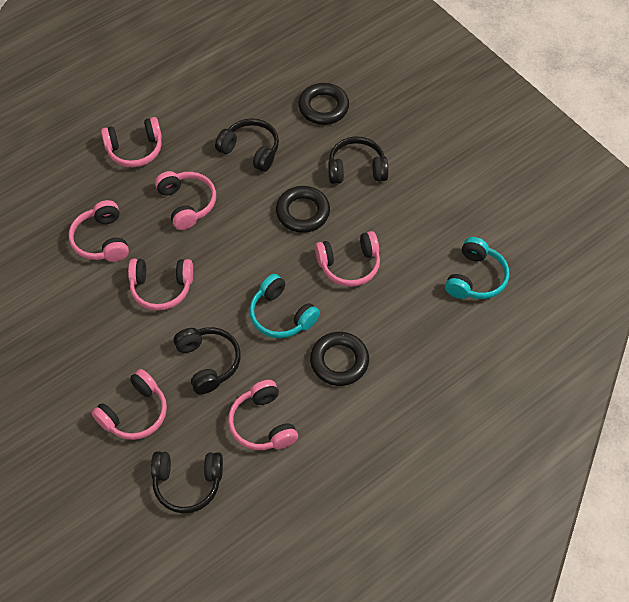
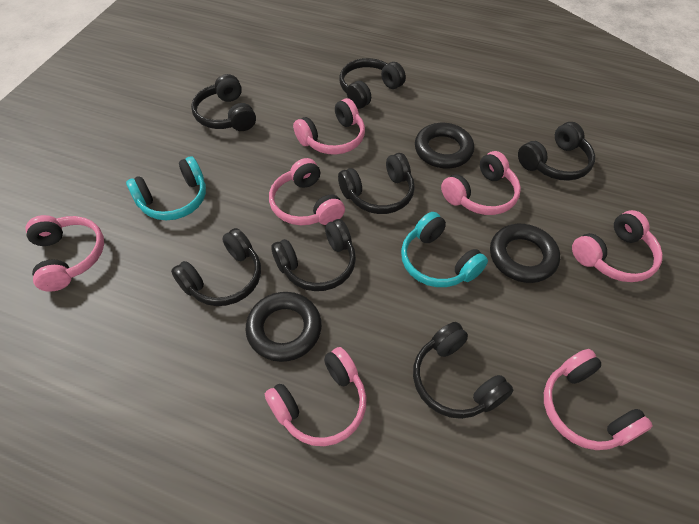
black headphones: [151,451,223,513] [174,327,241,394] [215,118,279,172] [328,137,388,184] = 4 -> [171,228,261,306] [191,74,256,131] [271,219,356,291] [338,153,415,214] [339,58,406,109] [413,322,514,419] [518,122,595,181] = 7

